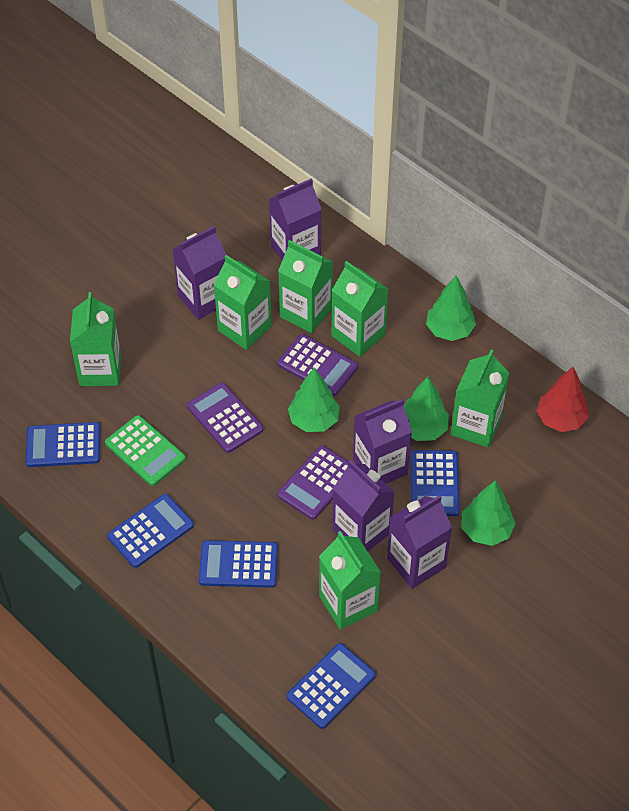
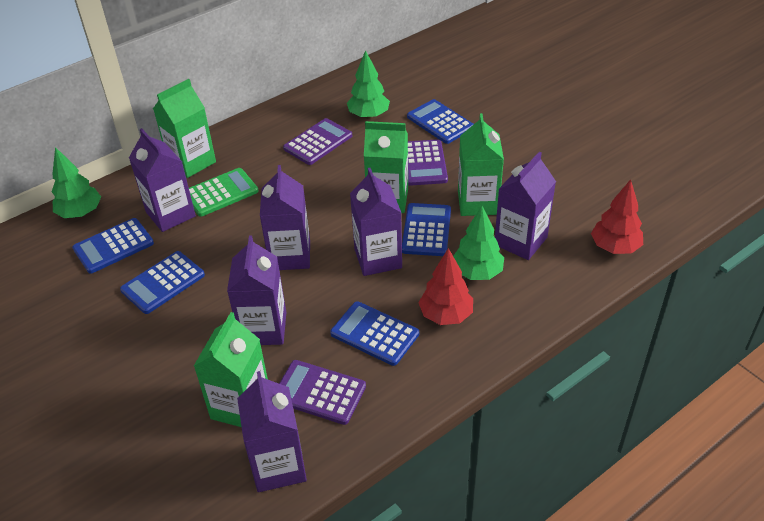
green carton: [70,292,121,386] [214,255,271,350] [278,240,333,333] [319,531,381,630] [331,261,388,357] [451,349,509,447] = 6 -> [153,79,216,178] [194,312,268,427] [364,121,408,213] [458,113,504,216] = 4
green tree: [288,368,340,432] [404,377,449,441] [426,276,476,341] [461,481,516,546] = 4 -> [52,147,101,218] [347,50,390,119] [453,206,504,280] = 3
purple carton: [172,226,226,320] [269,179,322,261] [332,460,394,551] [353,399,412,484] [387,495,452,589] = 5 -> [129,128,196,232] [227,236,286,345] [237,371,307,492] [260,165,310,270] [350,168,402,276] [495,152,556,260] = 6
red tree: [537,367,589,432] = 1 -> [418,248,473,325] [591,179,643,254] = 2

